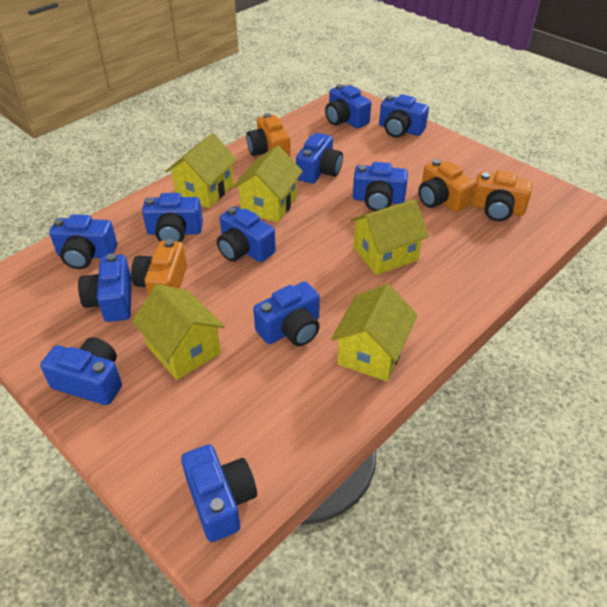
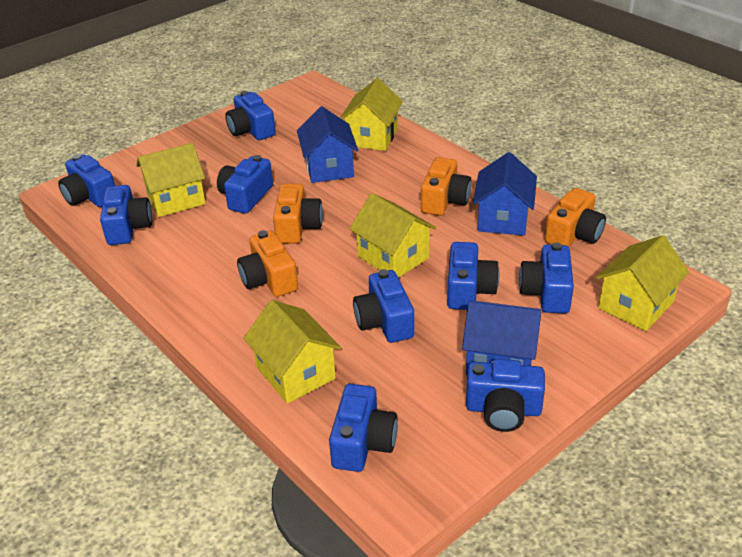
blue camera: [40,338,122,405] [49,214,117,269] [78,253,132,322] [142,193,203,242] [181,444,257,542] [217,206,276,262] [253,281,320,346] [296,133,343,184] [325,84,371,128] [353,162,408,211] [379,94,429,138] = 11 -> [58,154,115,207] [100,185,152,245] [217,155,273,214] [225,91,276,140] [329,384,398,472] [353,269,414,343] [447,242,499,310] [466,359,545,432] [519,242,574,314] = 9
blue house: none = 0 -> [297,106,358,183] [462,300,542,375] [473,152,537,236] = 3

